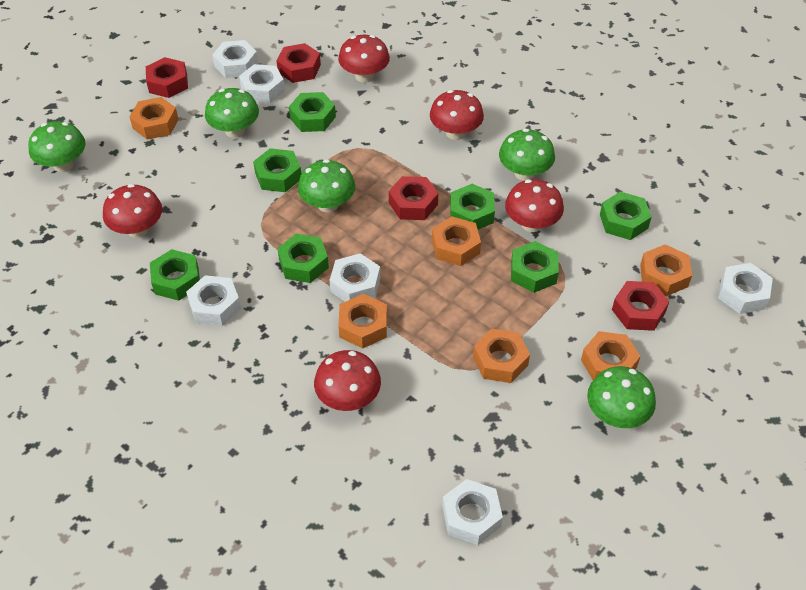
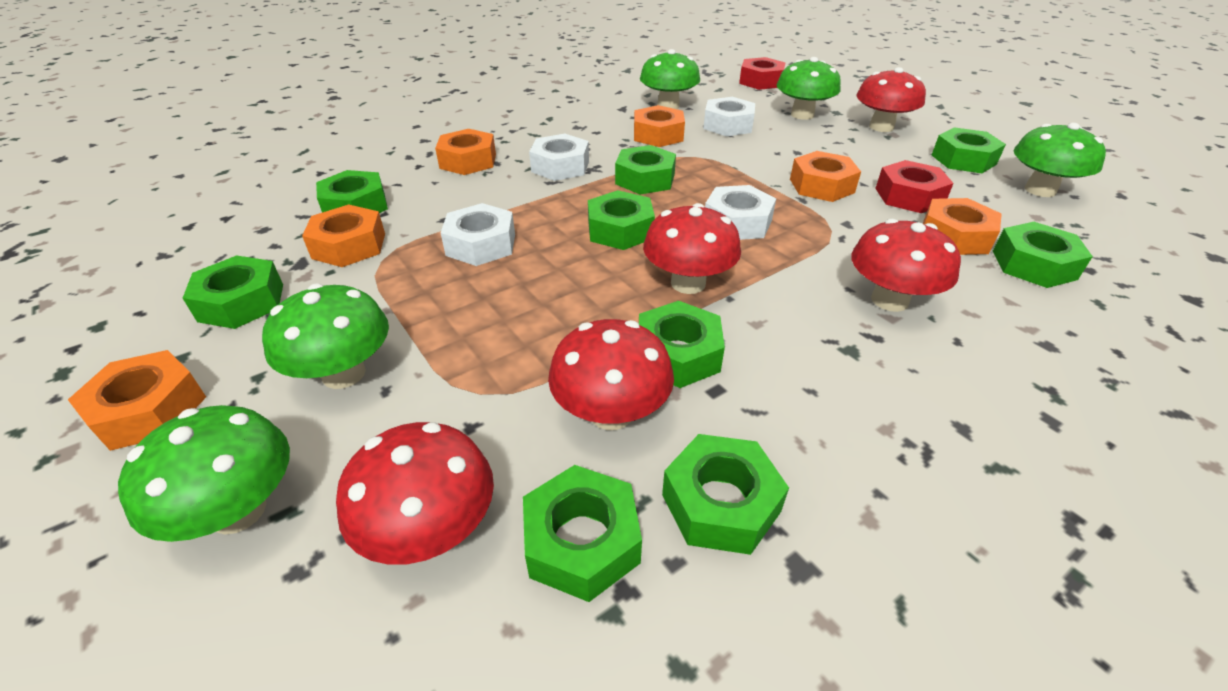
green nut: [150,249,200,301] [253,148,301,192] [277,234,329,283] [289,92,336,132] [450,184,495,230] [511,241,559,293] [600,192,652,240] = 7 -> [183,255,283,329] [316,170,388,213] [523,465,642,602] [588,190,655,250] [615,145,676,194] [639,301,725,388] [662,434,789,555] [932,127,1006,173] [993,222,1093,288] = 9
red nut: [146,57,188,98] [277,43,321,83] [389,176,438,220] [612,281,669,331] = 4 -> [739,57,786,90] [875,160,954,213] = 2
white nut: [186,275,241,326] [212,40,258,78] [239,64,285,103] [330,253,380,302] [442,479,503,545] [718,263,773,314] = 6 -> [441,203,515,266] [529,134,589,181] [703,97,755,137] [705,185,776,240] = 4

